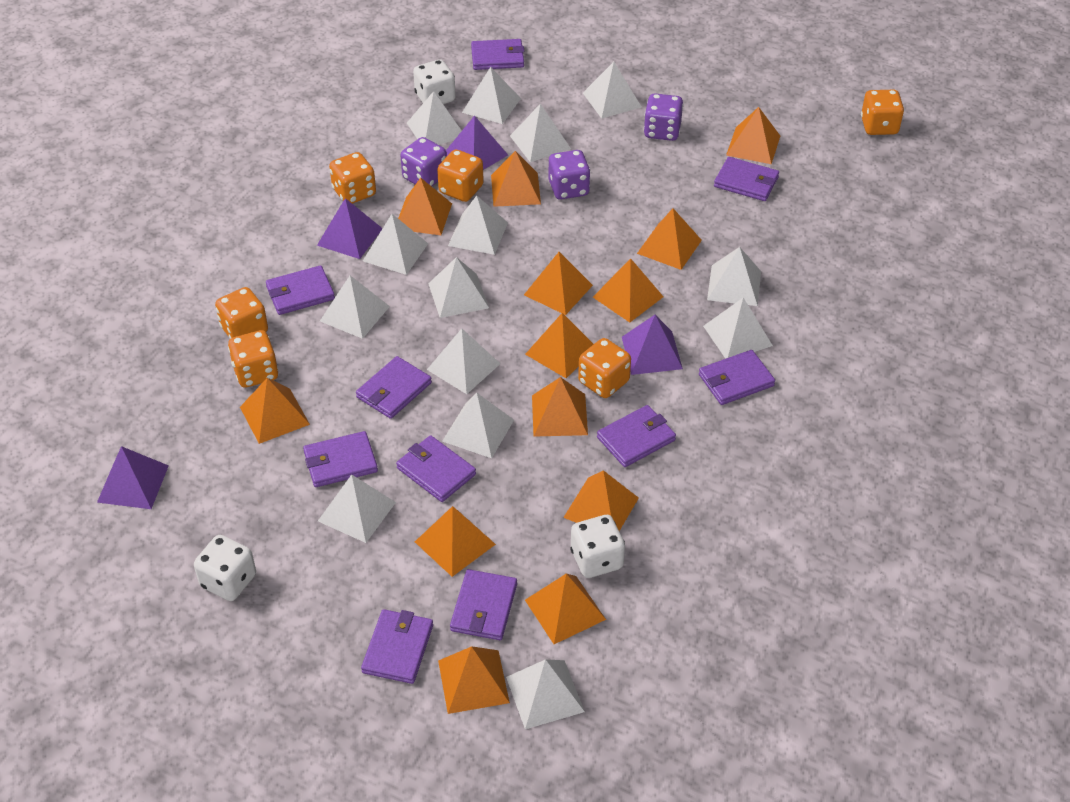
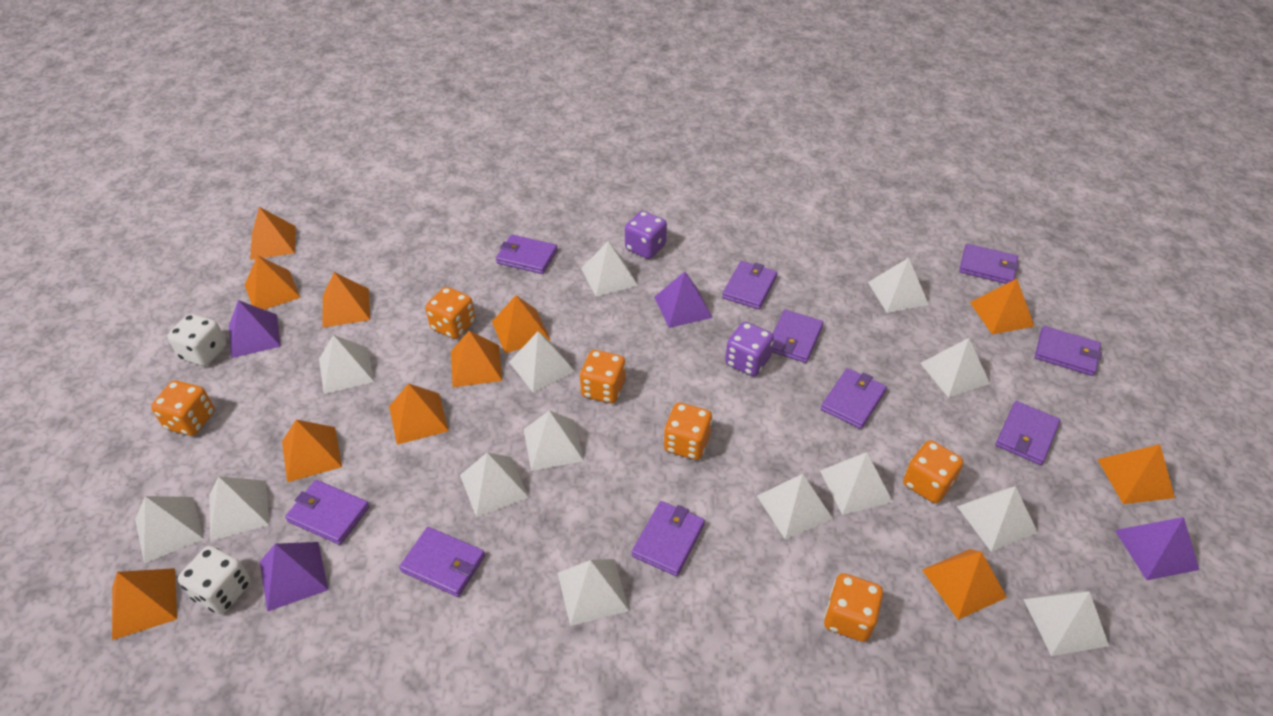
orange pyramid: [240,378,310,444] [398,178,452,235] [415,506,496,577] [438,646,510,714] [491,151,541,207] [524,252,593,315] [525,313,593,378] [525,574,606,644] [532,377,588,437] [563,470,639,531] [593,258,663,323] [637,208,702,270] [726,107,780,164] = 13 -> [112,568,177,640] [245,255,301,310] [250,207,296,260] [282,420,342,482] [323,272,370,327] [389,383,449,445] [451,330,502,387] [492,295,550,353] [922,549,1007,620] [970,279,1034,334] [1097,444,1175,504] = 11
purple dice: [400,137,447,186] [549,150,591,200] [644,93,683,141] = 3 -> [625,211,667,259] [725,322,774,377] = 2
white dice: [194,535,256,601] [413,59,456,104] [570,515,625,578] = 3 -> [167,314,227,366] [178,546,251,614] = 2

